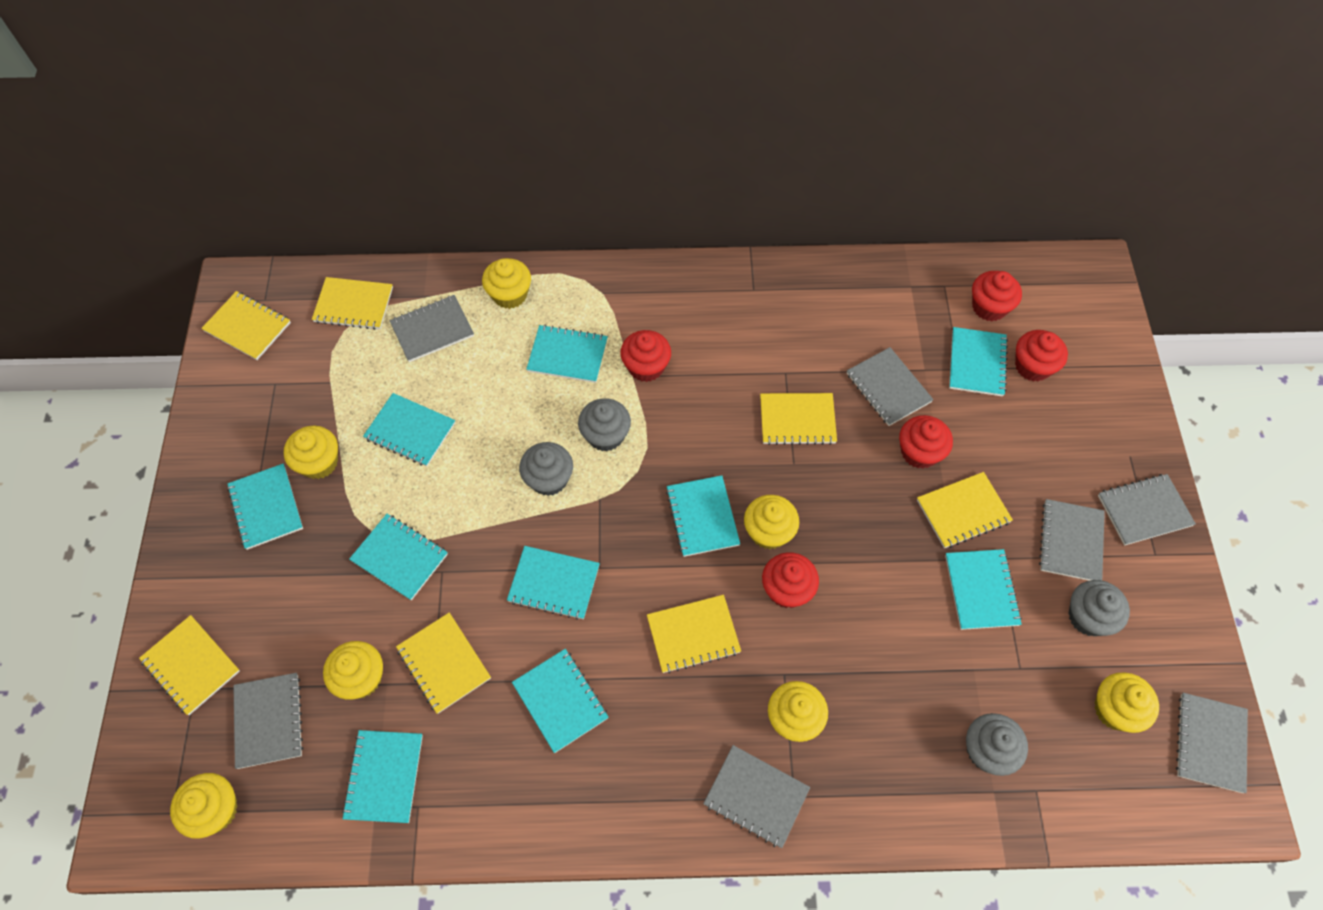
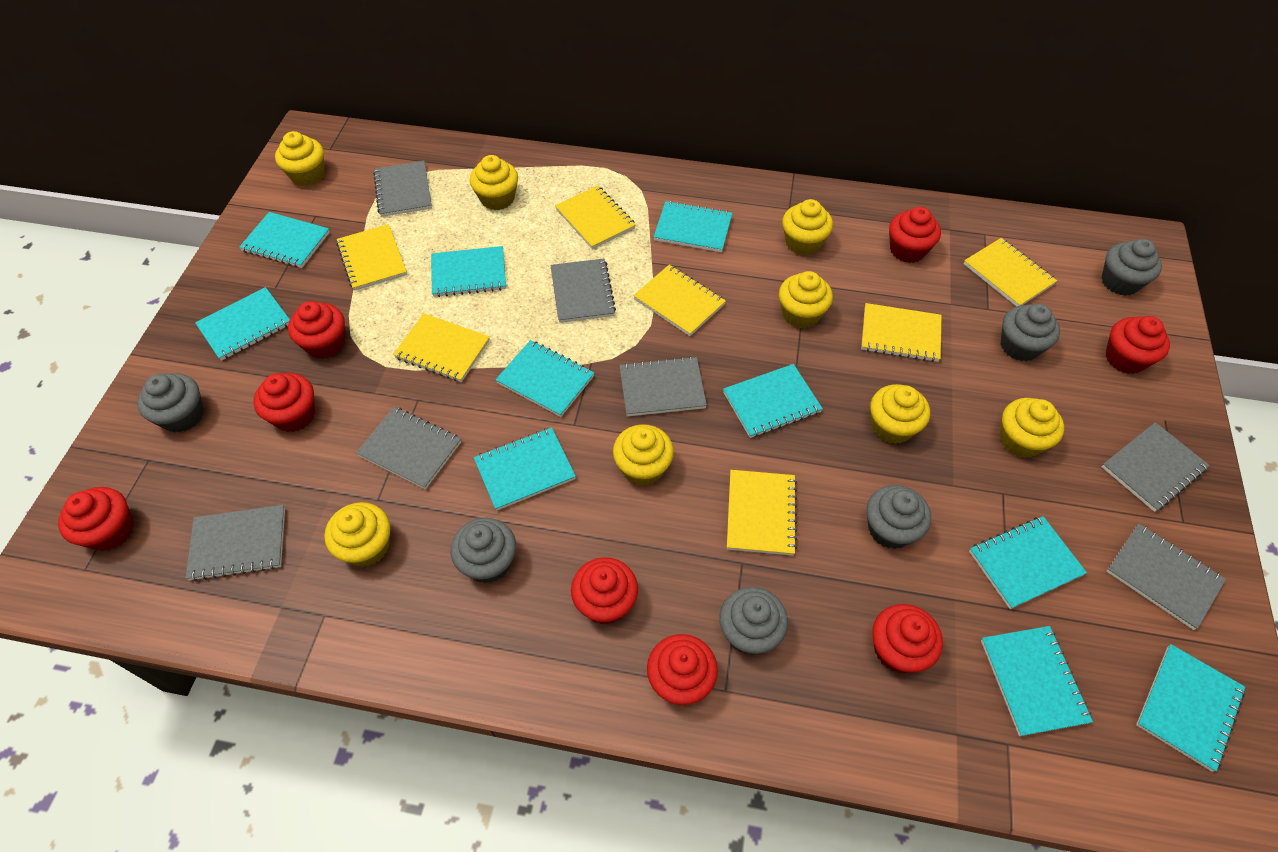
grey cupcake: [519,442,573,496] [578,398,631,451] [966,713,1028,776] [1068,580,1130,636] = 4 -> [137,373,204,433] [451,518,516,583] [719,587,788,655] [866,485,931,549] [1001,304,1060,361] [1101,239,1162,296] = 6
red cupcake: [620,330,671,382] [762,552,819,608] [899,415,953,469] [972,271,1022,321] [1015,330,1068,382] = 5 -> [58,487,134,551] [253,373,315,432] [288,301,345,359] [571,557,638,624] [647,634,718,705] [872,604,943,673] [889,207,941,263] [1105,316,1170,374] = 8
yellow cupcake: [170,773,238,839] [284,426,338,479] [323,641,383,700] [482,258,531,309] [744,495,799,549] [768,681,828,742] [1094,673,1159,733] = 7 -> [275,131,324,186] [324,502,390,567] [470,155,518,210] [613,424,674,486] [779,271,833,328] [782,199,833,256] [870,384,930,444] [1000,398,1064,458] = 8

